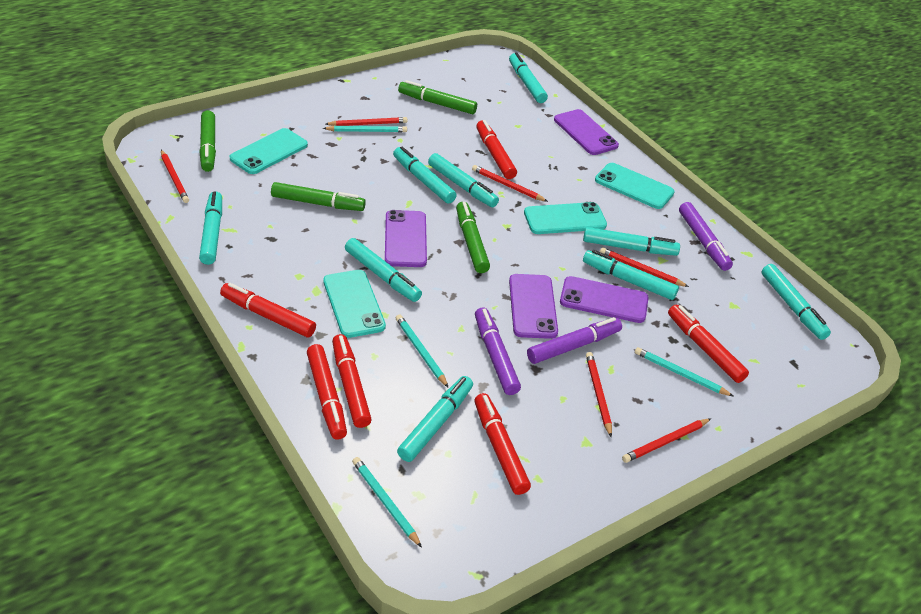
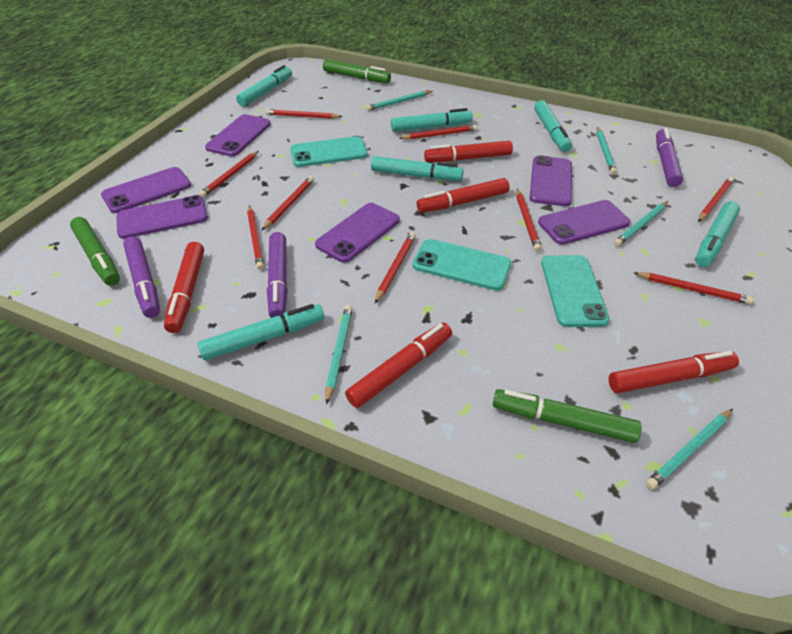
green marker: [199,110,216,172] [271,182,366,211] [398,80,477,114] [456,202,490,273] = 4 -> [70,217,120,286] [323,59,391,83] [493,389,642,443] = 3
purple phone: [385,210,427,267] [509,274,558,339] [554,109,619,155] [560,276,649,323] = 4 -> [101,167,191,213] [116,195,208,239] [205,114,271,157] [315,203,400,263] [530,155,572,206] [538,200,631,245] = 6
red marker: [220,283,316,338] [307,344,347,440] [332,334,372,428] [474,393,531,495] [476,120,517,179] [668,304,749,383] = 6 -> [164,242,204,333] [345,322,452,408] [417,178,510,213] [424,140,513,162] [609,351,739,393] = 5
red pencil: [161,150,189,203] [326,117,408,126] [472,165,548,202] [586,352,612,438] [600,248,689,287] [622,418,711,463] = 6 -> [199,151,259,198] [247,205,264,270] [261,176,314,231] [265,109,342,119] [375,232,416,303] [399,125,478,140] [517,189,542,252] [633,272,754,304] [698,176,734,222] = 9
turquoise marker: [199,191,222,265] [345,238,422,302] [393,147,457,204] [397,376,473,462] [428,153,499,207] [509,52,548,103] [583,227,680,256] [583,250,679,300] [762,264,831,340] = 9 -> [198,304,324,361] [236,65,292,106] [371,156,464,181] [391,108,473,132] [534,100,572,152] [695,201,740,267] = 6
turquoise pencil: [323,126,407,132] [352,457,422,548] [396,315,449,388] [635,347,734,397] = 4 -> [325,305,353,405] [366,91,432,111] [597,127,617,174] [614,201,668,246] [646,409,733,490] = 5
turquoise phone: [230,128,308,174] [323,270,386,338] [524,202,607,234] [595,163,675,209] = 4 -> [290,136,368,167] [413,239,511,290] [541,255,610,327] = 3

